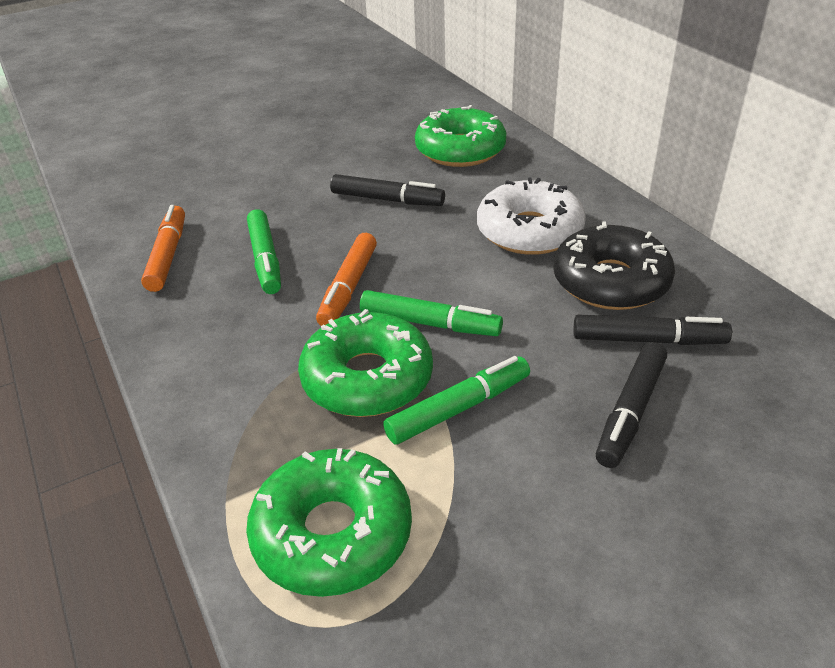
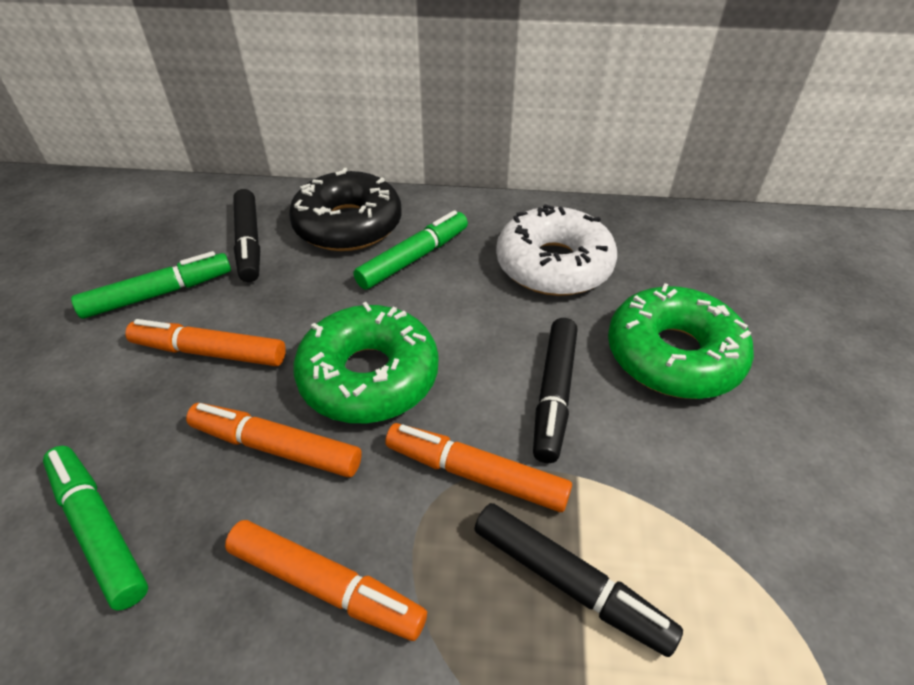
green donut: [246,448,412,597] [298,309,433,417] [415,105,506,167] = 3 -> [293,302,438,423] [608,283,754,399] = 2
orange marker: [141,205,185,292] [316,233,377,326] = 2 -> [125,319,286,366] [186,403,362,477] [225,520,427,641] [385,423,572,512] = 4

